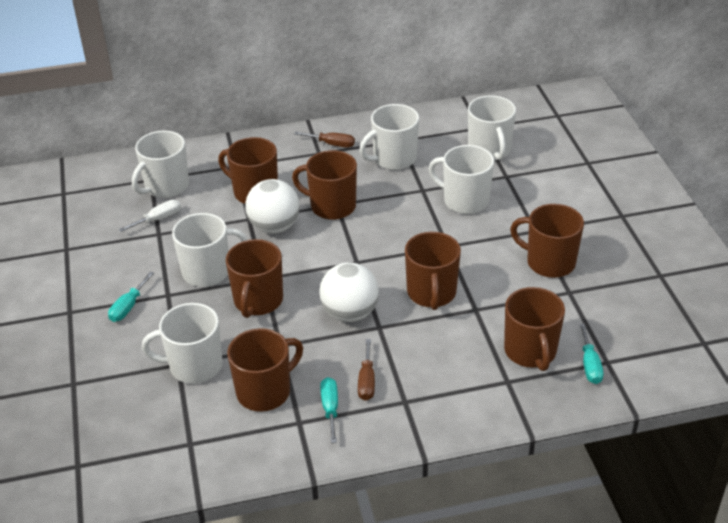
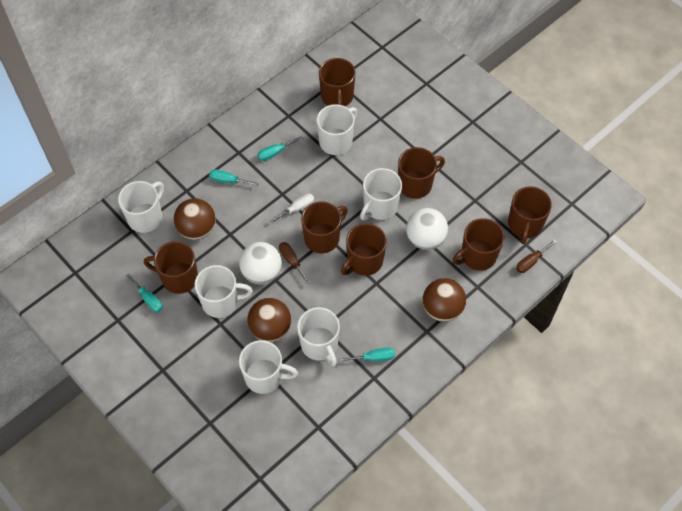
brown ball: none = 0 -> [174,198,216,240] [247,298,291,342] [423,278,466,322] = 3
turquoise screwdriver: [108,272,154,322] [320,377,338,443] [580,324,604,384] = 3 -> [126,273,163,312] [209,169,259,186] [257,136,303,161] [339,347,395,362] = 4

